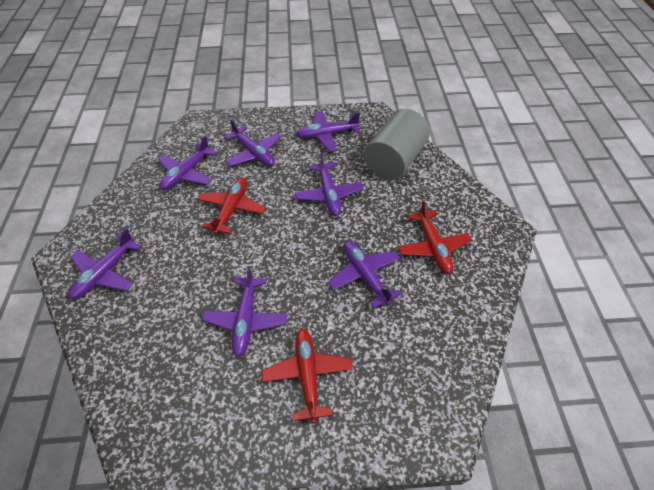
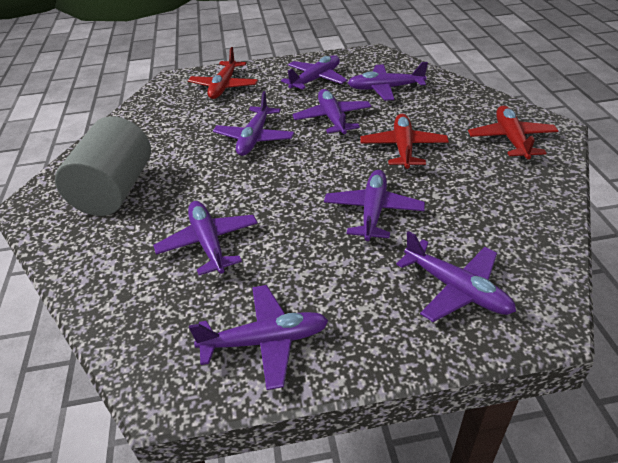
purple plane: [68,228,141,299] [158,136,217,190] [202,266,287,357] [224,119,281,166] [295,152,364,216] [296,110,360,152] [328,241,401,308] = 7 -> [153,201,258,275] [189,285,329,390] [213,91,294,156] [281,55,347,91] [292,89,371,135] [324,170,425,241] [348,62,428,101] [396,231,516,322] = 8

